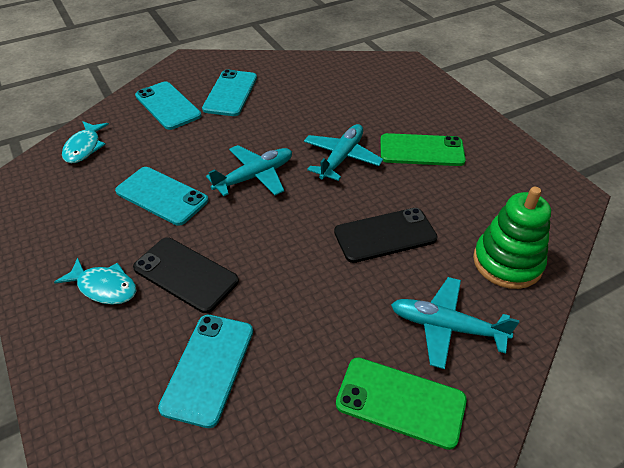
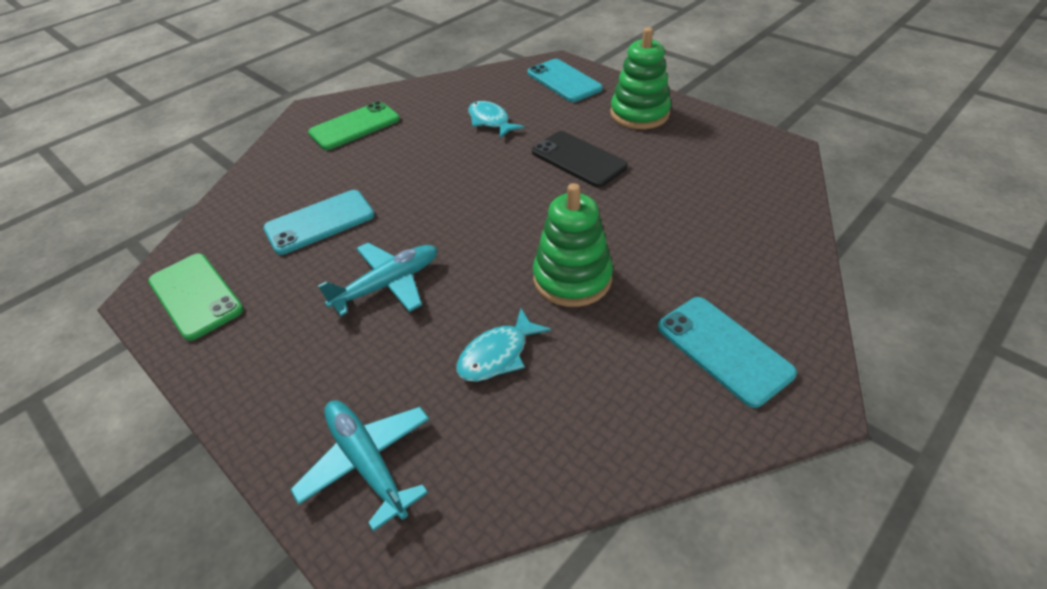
black phone: [133,237,239,313] [334,208,438,263] = 2 -> [532,131,628,187] = 1
green stacking toy: [473,187,551,289] = 1 -> [533,183,613,307] [611,27,671,129] = 2
turquoise phone: [115,167,208,226] [135,81,201,130] [158,315,253,428] [202,69,257,116] = 4 -> [263,190,374,255] [527,59,603,102] [658,297,797,408] = 3
turquoise plane: [206,145,292,196] [304,124,383,181] [391,277,519,369] = 3 -> [290,400,429,531] [318,243,437,316] = 2

